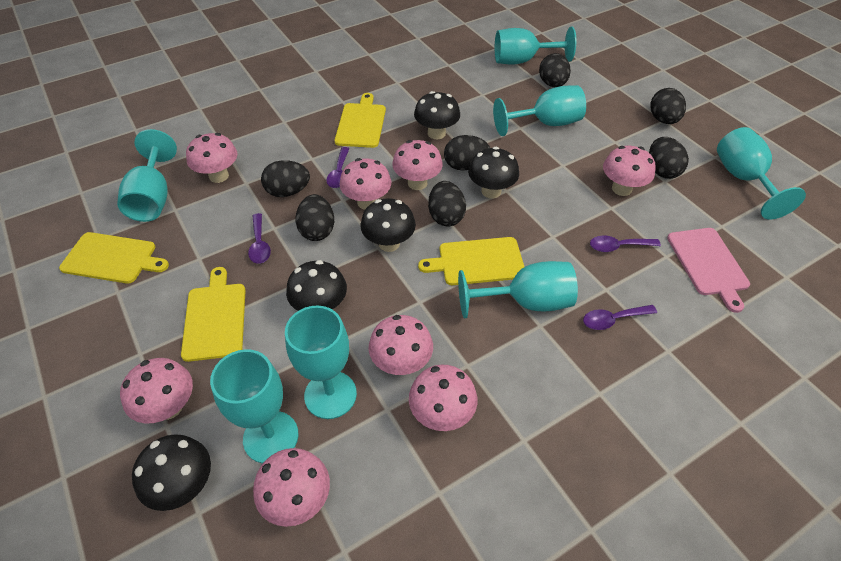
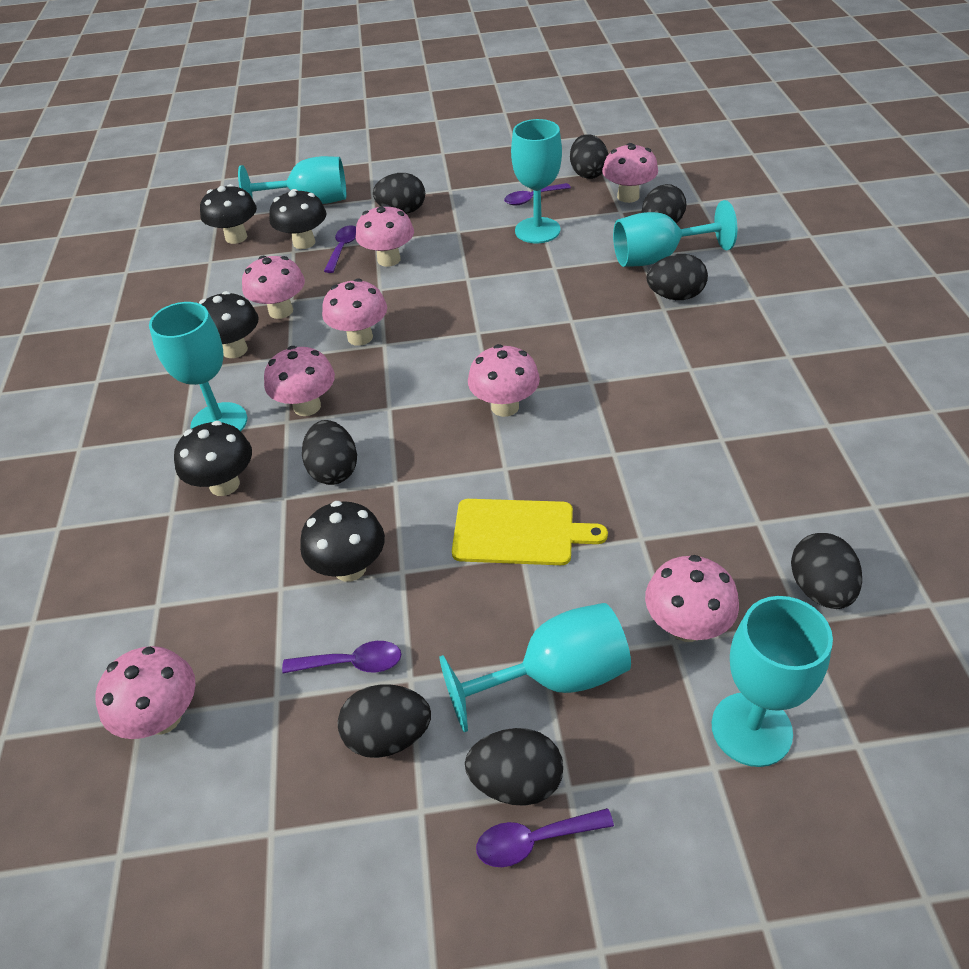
black egg: [261,160,310,197] [296,194,334,241] [428,181,466,226] [444,135,490,170] [539,53,571,87] [649,137,689,179] [650,88,686,124] = 7 -> [302,420,357,485] [338,684,431,758] [373,173,425,214] [465,728,563,806] [570,134,608,179] [642,184,686,224] [647,254,708,300] [791,533,862,609] = 8
pink cutting board: [667,228,750,313] = 1 -> none = 0
turquoise goblet: [117,129,177,222] [210,349,299,464] [285,306,357,419] [458,261,578,318] [493,85,586,136] [495,27,576,65] [717,127,806,219] = 7 -> [149,302,247,431] [238,156,346,204] [439,603,631,732] [511,119,562,243] [613,200,737,267] [712,596,833,767] = 6
yellow cutting board: [59,232,169,284] [181,267,246,362] [335,93,386,148] [418,237,524,285] = 4 -> [452,499,608,565] = 1

